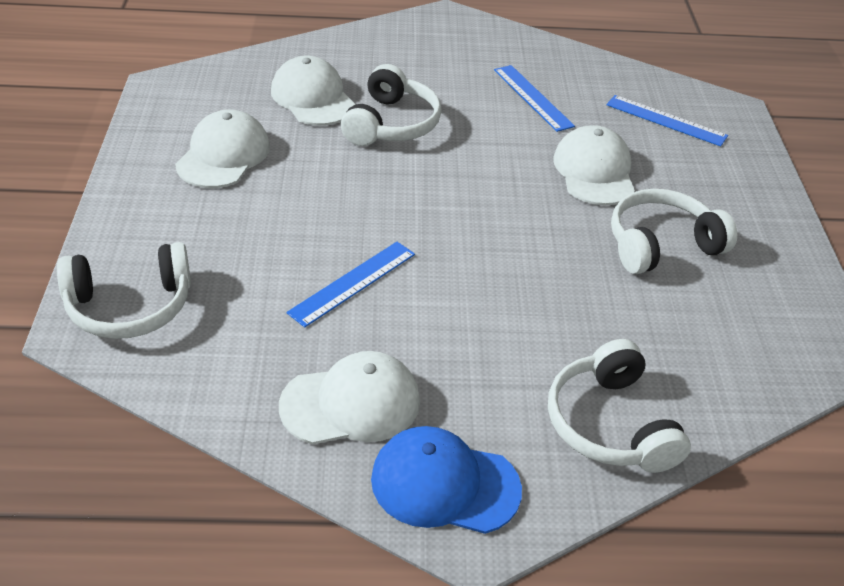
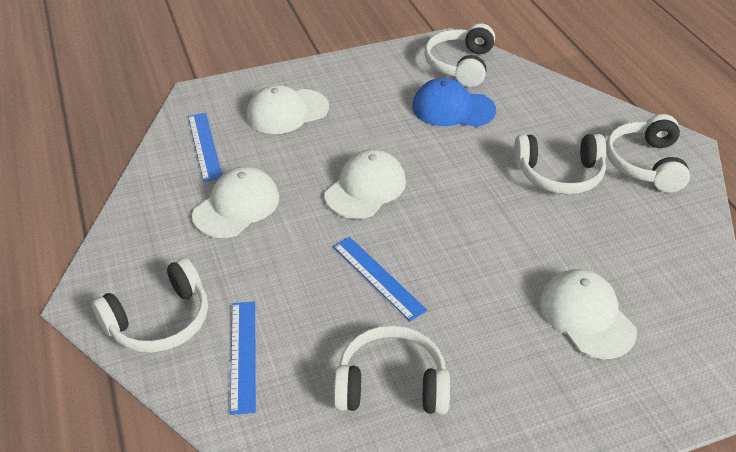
white headphones: [57,242,191,339] [341,64,442,146] [548,339,691,473] [611,189,737,274] = 4 -> [92,258,208,353] [334,325,450,415] [425,23,495,87] [514,134,606,195] [606,114,690,193] = 5

